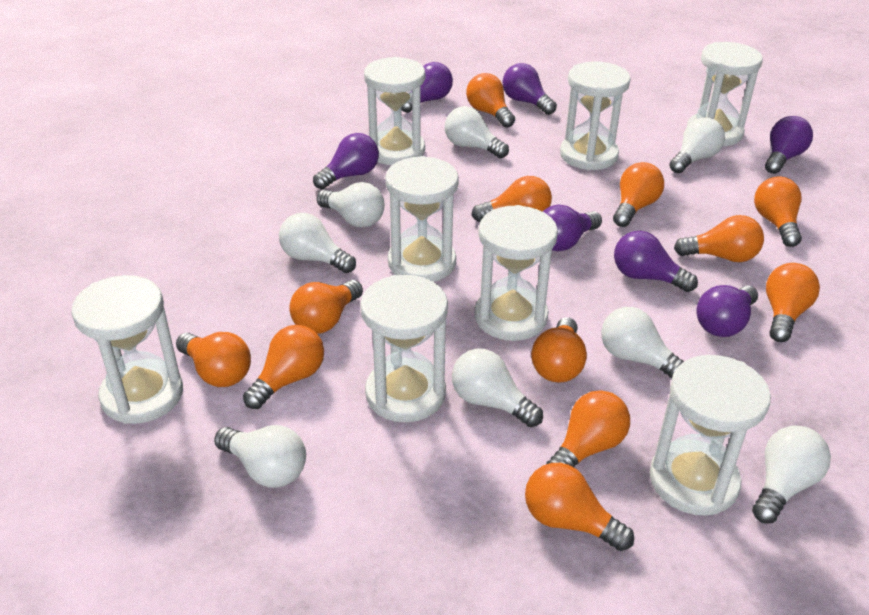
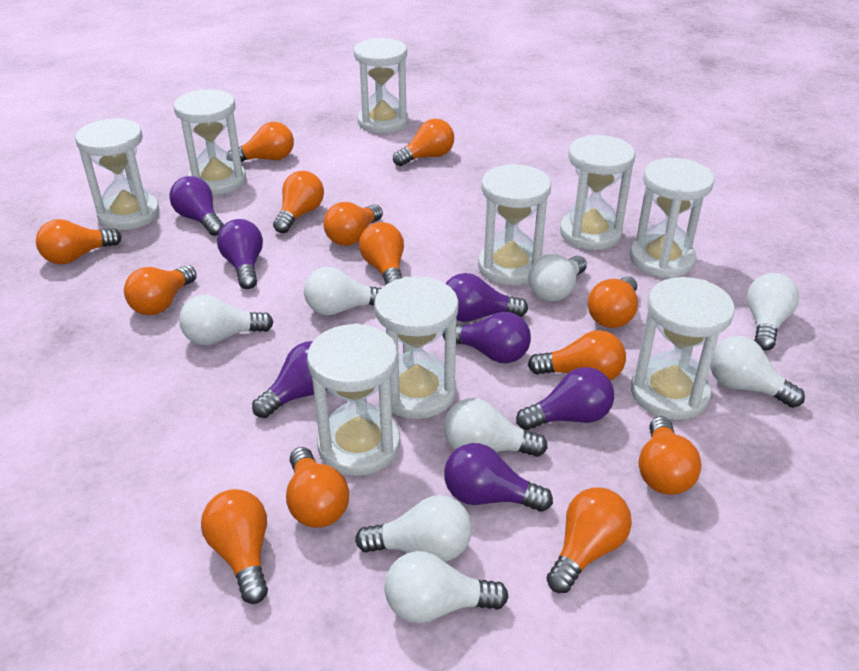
orange light bulb: [176,332,251,387] [243,325,324,409] [289,280,363,334] [466,73,515,128] [471,176,552,222] [525,463,634,551] [531,317,587,383] [546,390,630,467] [613,162,664,227] [674,215,764,262] [754,176,802,247] [766,263,820,342] = 12 -> [36,219,122,264] [124,265,197,315] [201,489,268,604] [228,122,294,162] [273,171,324,233] [286,447,349,528] [323,202,383,246] [359,222,404,284] [393,119,454,166] [528,330,626,381] [546,487,632,593] [588,276,638,328] [639,416,702,495] = 13
white hourglass: [71,275,183,424] [360,275,448,422] [364,57,425,165] [385,156,459,282] [475,205,558,341] [560,61,631,170] [650,355,771,516] [687,42,763,146] = 8 -> [75,118,159,230] [174,89,246,195] [307,323,400,476] [354,38,408,134] [374,276,459,419] [478,164,551,285] [560,135,635,250] [630,158,715,278] [631,277,735,420] = 9

